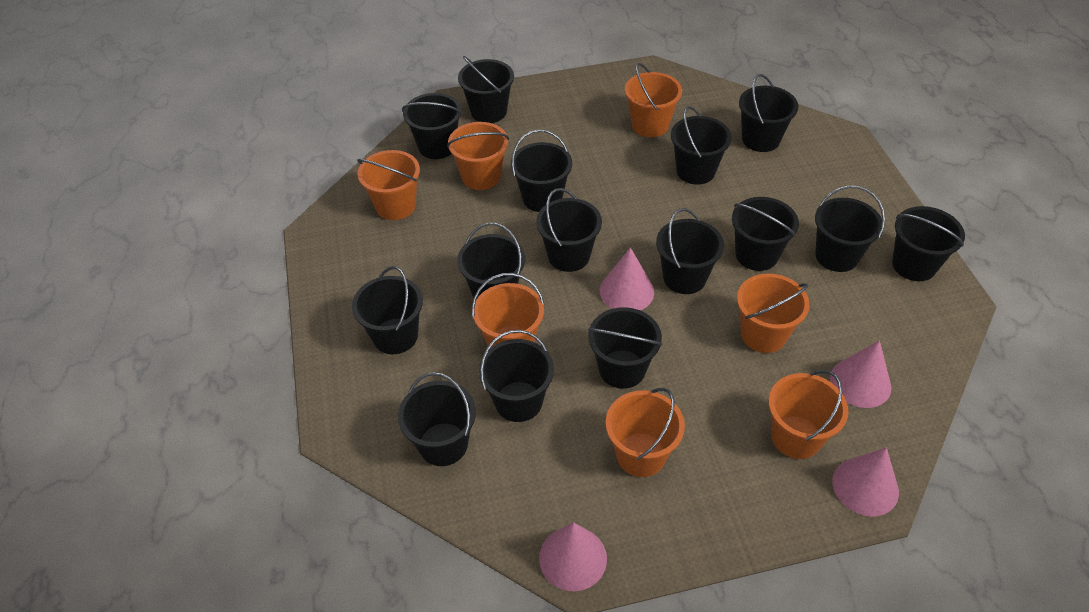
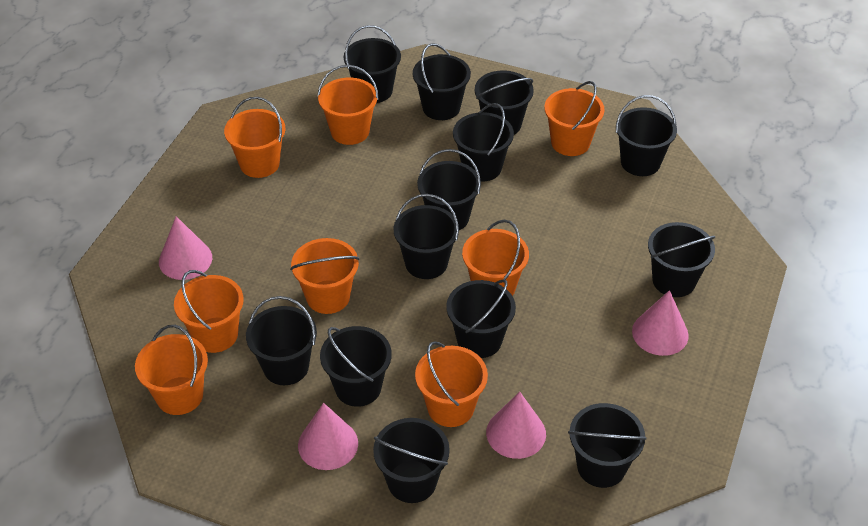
black bucket: [352,266,423,354] [398,372,476,466] [402,93,462,159] [457,223,525,300] [458,56,514,123] [479,330,554,422] [511,129,572,212] [536,188,602,272] [588,307,662,389] [656,208,724,294] [671,106,732,184] [732,197,799,271] [739,74,798,152] [815,186,885,272] [892,206,965,281] = 15 -> [246,296,317,385] [320,326,392,407] [344,25,401,103] [373,418,450,503] [394,194,459,279] [413,43,471,120] [417,149,481,230] [446,279,516,358] [453,103,514,182] [475,70,534,135] [568,403,647,488] [616,95,677,176] [648,222,715,297] = 13
orange bucket: [357,150,420,220] [447,122,509,190] [472,273,545,347] [605,388,685,477] [625,63,682,137] [737,274,810,353] [768,370,848,459] = 7 -> [135,325,208,415] [174,270,244,353] [224,97,285,178] [290,238,360,314] [317,65,379,145] [415,341,488,427] [462,220,529,296] [544,81,605,156] = 8

